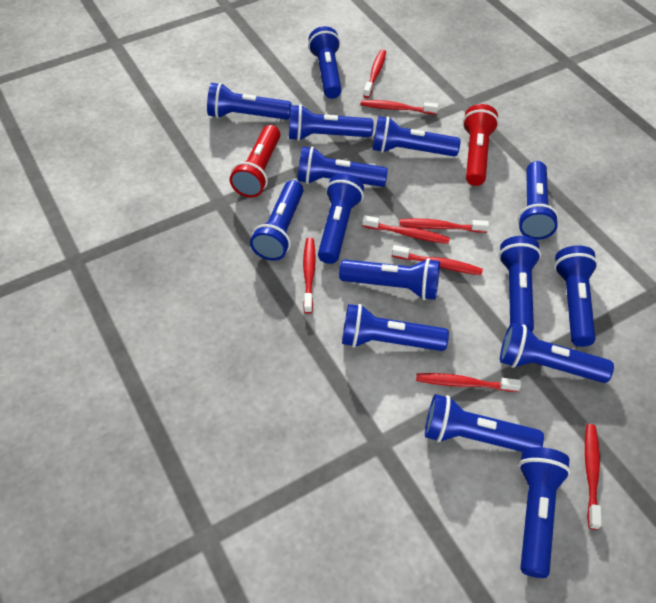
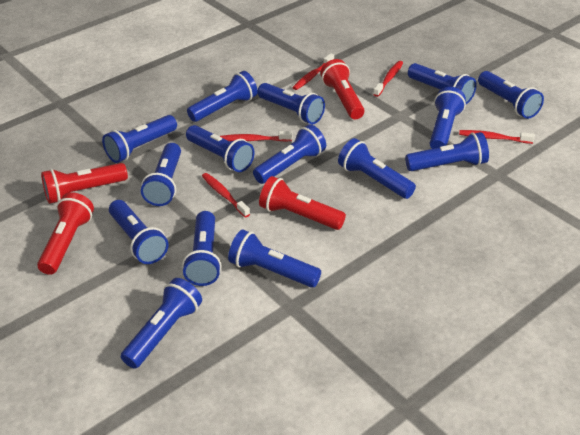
red flashlight: [230,125,280,197] [463,104,499,186] = 2 -> [37,192,94,275] [41,163,128,204] [259,176,346,230] [320,59,365,120] = 4
red toothbrush: [303,238,316,314] [361,100,438,114] [362,215,450,244] [363,49,386,98] [392,245,483,275] [399,219,489,233] [416,373,521,392] [585,424,602,530] = 8 -> [202,173,250,217] [220,131,292,142] [292,53,334,90] [373,61,403,97] [459,130,535,144] = 5

